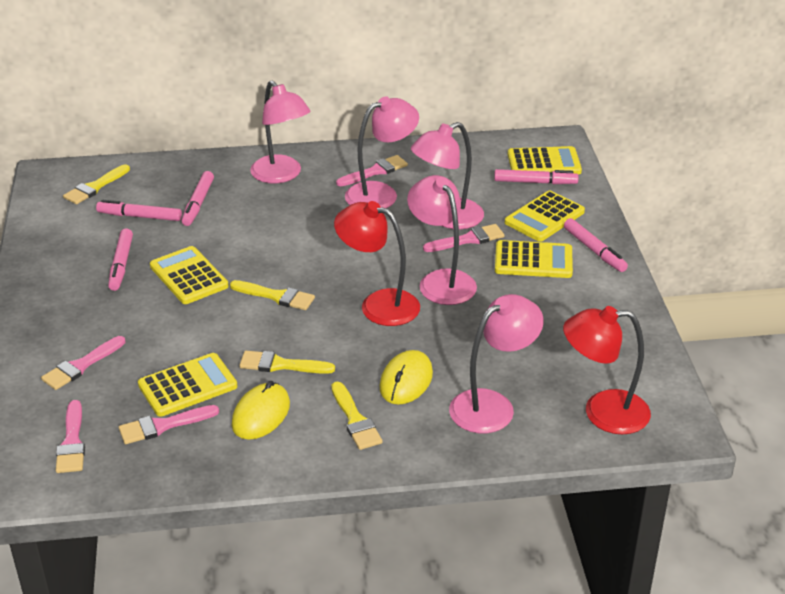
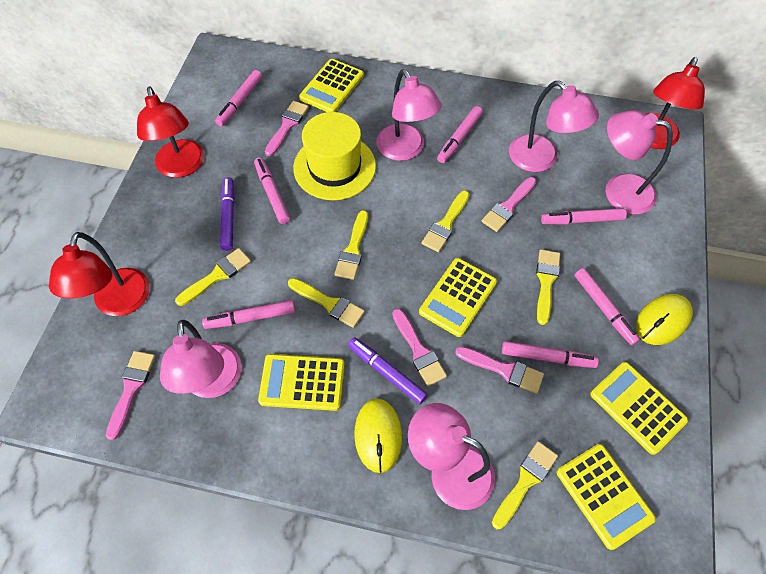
pink marker: [96,200,182,221] [108,228,133,291] [182,171,214,226] [494,169,579,184] [564,218,628,272] = 5 -> [202,300,295,329] [215,70,262,126] [254,157,290,224] [437,106,483,163] [502,341,599,368] [541,208,627,224] [574,268,640,345] = 7
purple marker: none = 0 -> [220,177,235,251] [348,337,428,404] = 2
red lamp: [334,201,420,326] [563,306,651,434] = 2 -> [49,232,150,316] [137,86,204,178] [645,57,705,149] = 3
yellow brush: [63,164,130,204] [230,280,315,310] [239,351,335,374] [331,382,383,450] = 4 -> [175,248,251,306] [288,278,365,328] [334,210,368,280] [421,190,470,252] [492,441,558,529] [536,249,560,325] = 6
yellow hat: none = 0 -> [293,112,376,200] = 1

